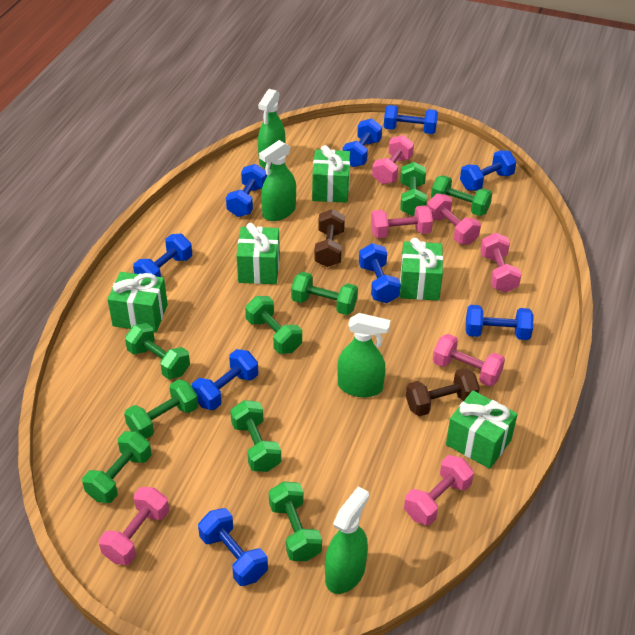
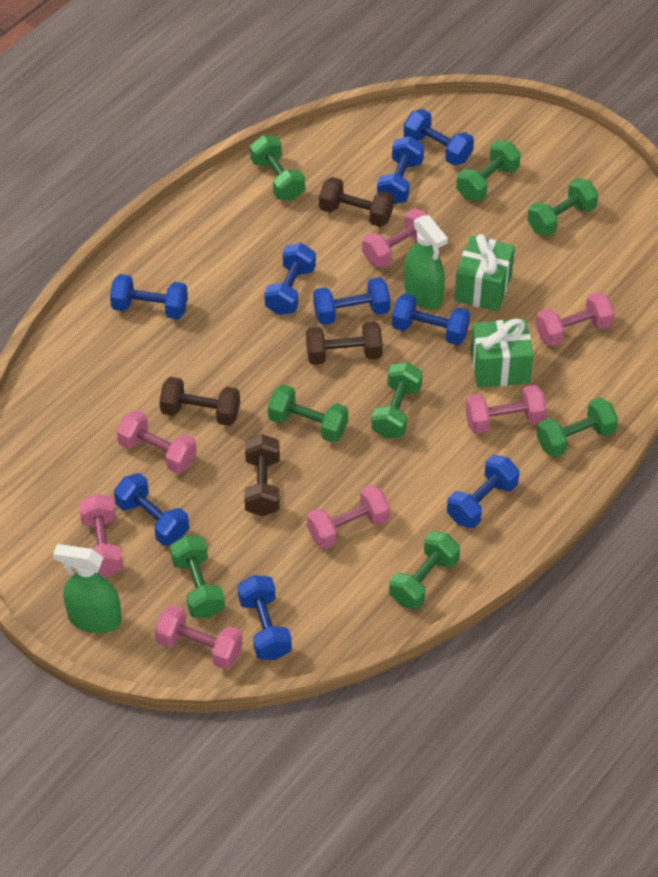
brown dumbbell: [314,209,345,267] [406,368,480,416] = 2 -> [159,377,240,426] [244,434,280,516] [306,322,383,365] [319,177,394,227] = 4
green dumbbell: [82,431,152,503] [124,379,198,439] [125,323,190,379] [230,400,281,472] [245,296,302,354] [269,481,322,561] [291,272,358,315] [400,162,427,216] [431,175,492,216] = 9 -> [170,535,225,618] [250,135,305,201] [268,384,348,443] [371,362,423,439] [389,531,460,609] [456,140,521,201] [527,178,598,237] [537,397,618,457] = 8
green gift: [107,272,168,332] [237,223,280,284] [312,145,350,203] [400,238,443,301] [446,391,517,469] = 5 -> [454,234,515,312] [470,318,534,388] = 2
green spray bottle: [258,89,285,169] [259,140,296,221] [325,487,369,594] [337,313,391,397] = 4 -> [53,544,121,633] [404,215,448,310] = 2

